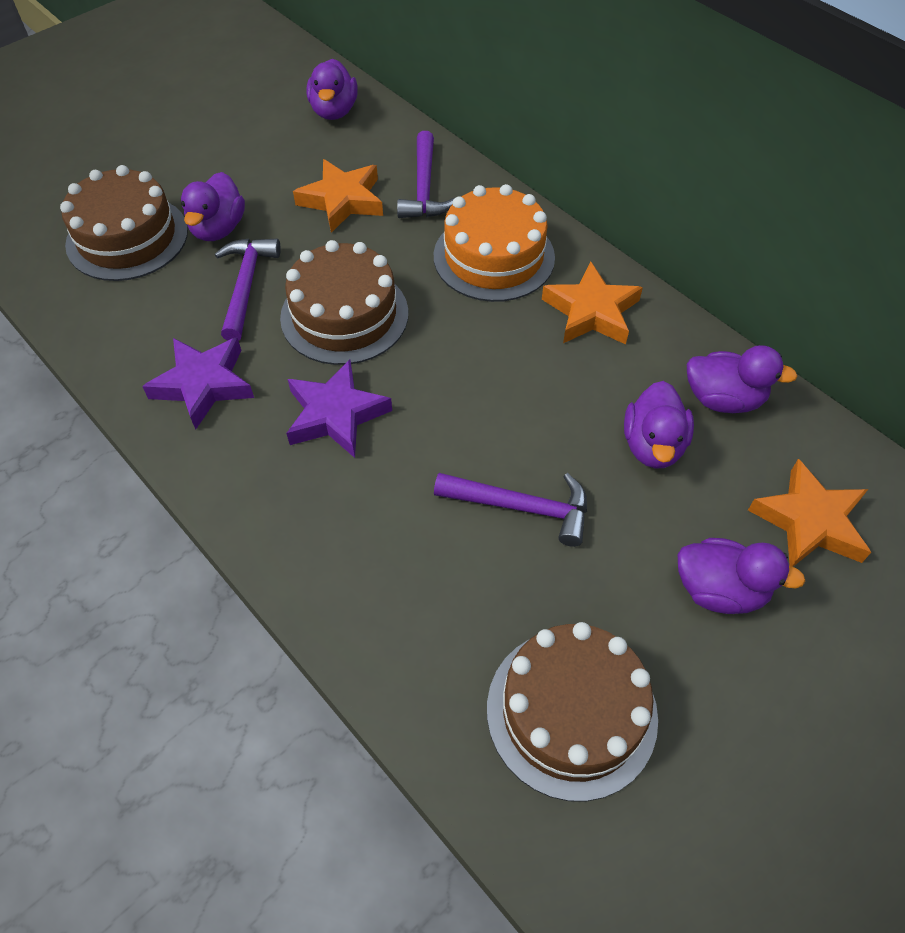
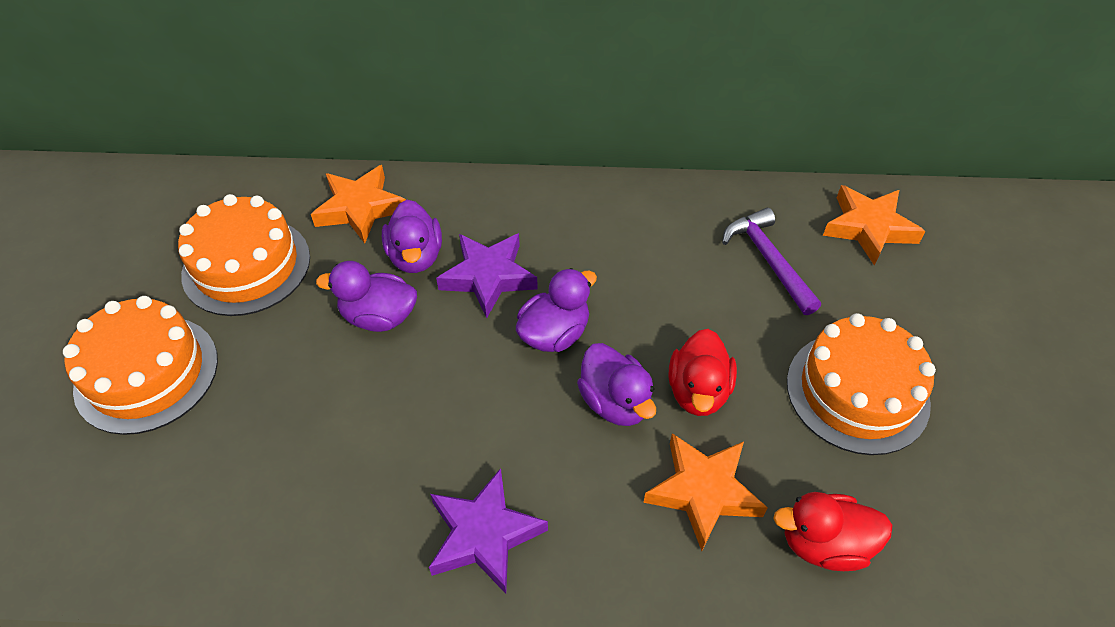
brown cake: [60,165,188,281] [280,240,408,365] [487,622,658,802] = 3 -> none = 0
orange cake: [434,184,555,302] = 1 -> [63,296,218,435] [178,194,310,316] [787,313,936,455] = 3
purple duck: [181,172,245,241] [307,59,358,120] [624,381,694,469] [678,538,805,614] [687,345,798,413] = 5 -> [316,261,417,332] [382,200,442,273] [516,268,597,352] [577,343,656,426] = 4
purple hammer: [215,238,281,341] [397,131,454,218] [434,473,587,547] = 3 -> [722,208,821,315] = 1
red duck: none = 0 -> [669,329,737,416] [773,492,893,571] = 2

